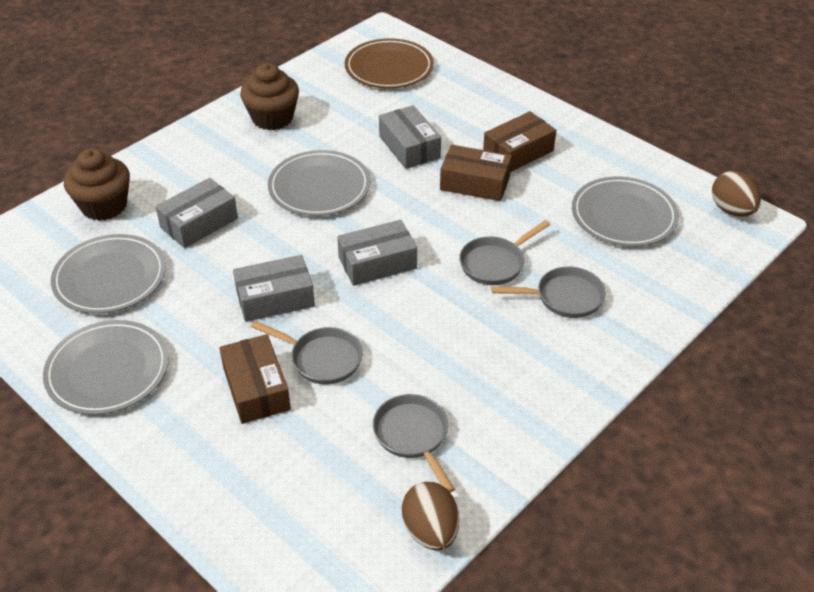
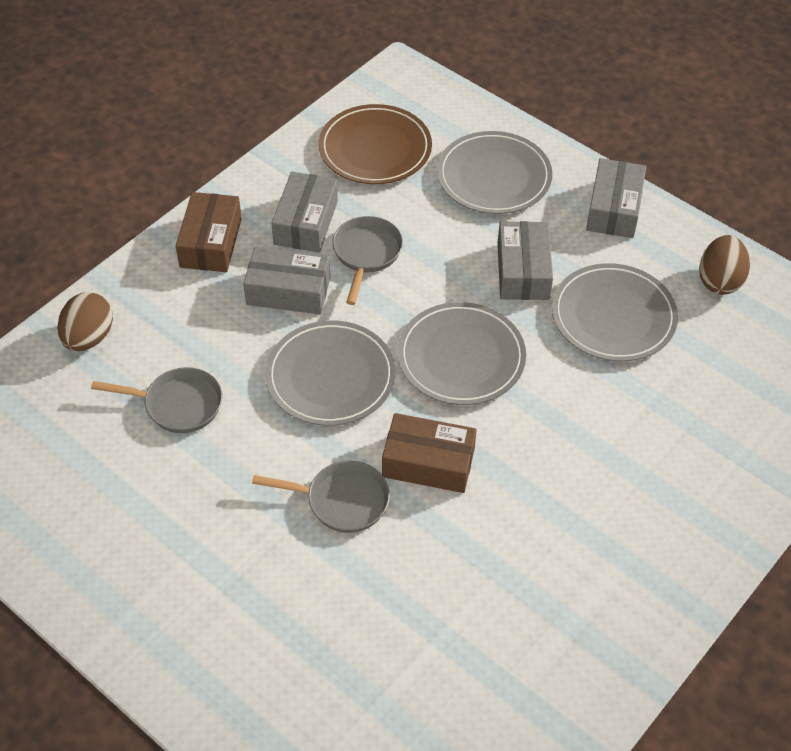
brown box: [219,334,291,424] [440,145,512,201] [483,111,556,172] = 3 -> [176,192,242,272] [382,413,476,493] = 2
brown cupcake: [64,148,130,221] [240,63,299,130] = 2 -> none = 0
grey pan: [251,321,363,384] [373,394,455,493] [459,220,550,285] [492,266,606,318] = 4 -> [91,367,222,433] [252,461,390,533] [333,216,403,305] = 3

